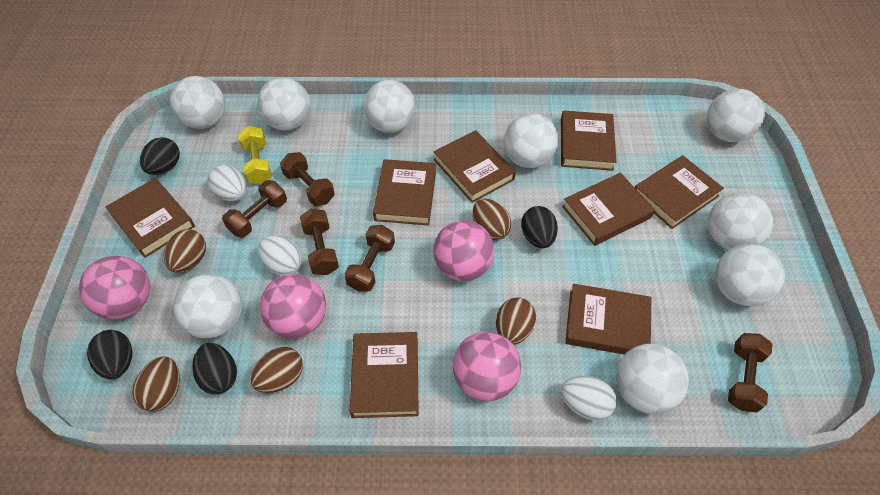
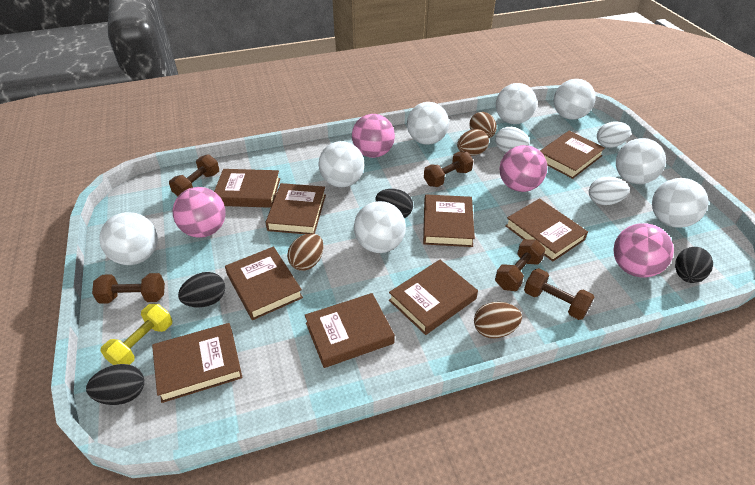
brown book: [105,178,195,258] [350,332,419,418] [373,159,436,225] [434,130,516,203] [561,110,616,171] [562,173,655,246] [565,284,652,355] [635,155,724,229] = 8 -> [152,323,243,403] [214,169,280,208] [225,247,303,320] [265,183,326,234] [305,293,395,368] [389,260,478,335] [423,194,475,247] [505,199,588,262] [540,131,605,179] = 9
brown egg: [132,356,180,412] [164,229,206,273] [251,347,303,393] [472,199,511,241] [496,297,536,345] = 5 -> [287,233,324,271] [457,129,489,156] [469,112,497,138] [474,302,522,338] = 4
white ball: [170,76,225,129] [173,274,242,338] [257,77,311,131] [364,80,416,133] [504,113,558,168] [616,344,689,414] [707,89,765,142] [708,193,773,250] [715,244,785,306] = 9 -> [99,212,157,265] [318,141,364,188] [354,201,406,253] [407,102,449,145] [496,83,537,124] [554,79,596,120] [616,138,666,184] [652,178,708,228] = 8

